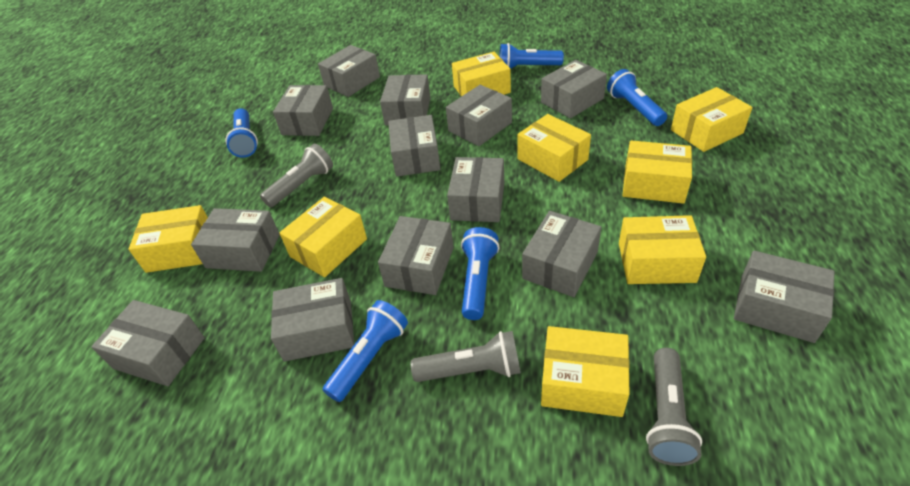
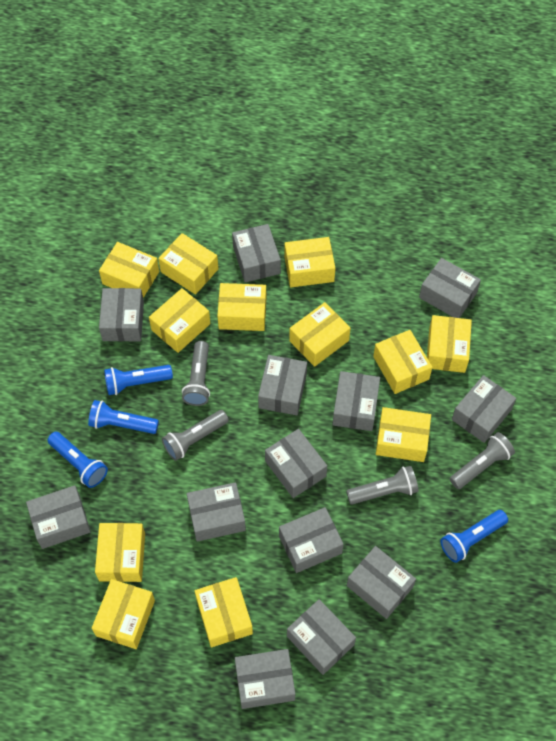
blue flashlight: [226,108,258,158] [323,300,408,402] [461,227,499,320] [500,43,564,69] [607,69,667,126] = 5 -> [47,432,108,488] [88,400,159,434] [104,365,173,395] [440,510,508,563] = 4
grey flashlight: [260,144,333,207] [411,331,521,382] [646,348,702,466] = 3 -> [162,410,229,461] [182,341,210,406] [346,466,419,505] [450,432,515,489] = 4
yellow box: [129,205,208,273] [279,197,367,277] [452,52,511,97] [517,114,591,182] [541,326,630,417] [619,215,706,284] [623,140,692,204] [671,87,752,152] = 8 -> [92,579,155,649] [95,523,145,582] [99,242,159,298] [149,288,211,353] [158,233,218,295] [195,577,253,647] [217,283,266,331] [284,237,335,287] [289,302,351,367] [373,330,432,394] [376,407,431,462] [427,315,472,373] = 12

